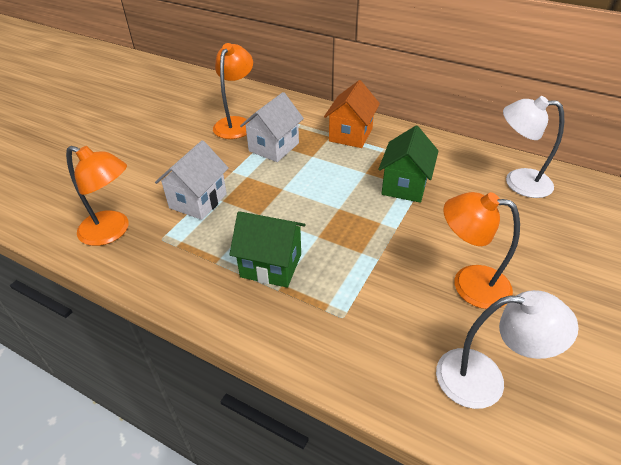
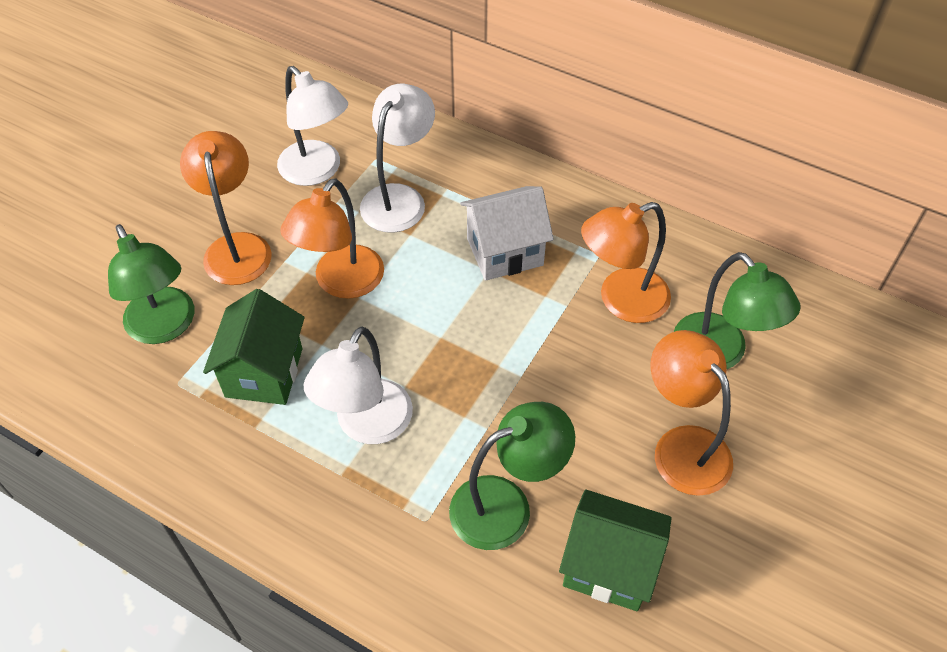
green lamp: none = 0 -> [108,224,194,344] [449,402,575,550] [674,252,800,370] = 3
orange house: [324,80,380,148] = 1 -> none = 0
orange lamp: [66,146,129,246] [213,43,253,139] [443,192,520,309] = 3 -> [180,131,272,285] [280,178,384,299] [581,202,671,323] [650,330,733,496] = 4
white house: [155,140,229,220] [240,92,304,162] = 2 -> [460,186,554,281] = 1
white lamp: [436,290,579,409] [503,96,564,198] = 2 -> [277,66,348,186] [304,326,413,444] [360,84,435,233] = 3

